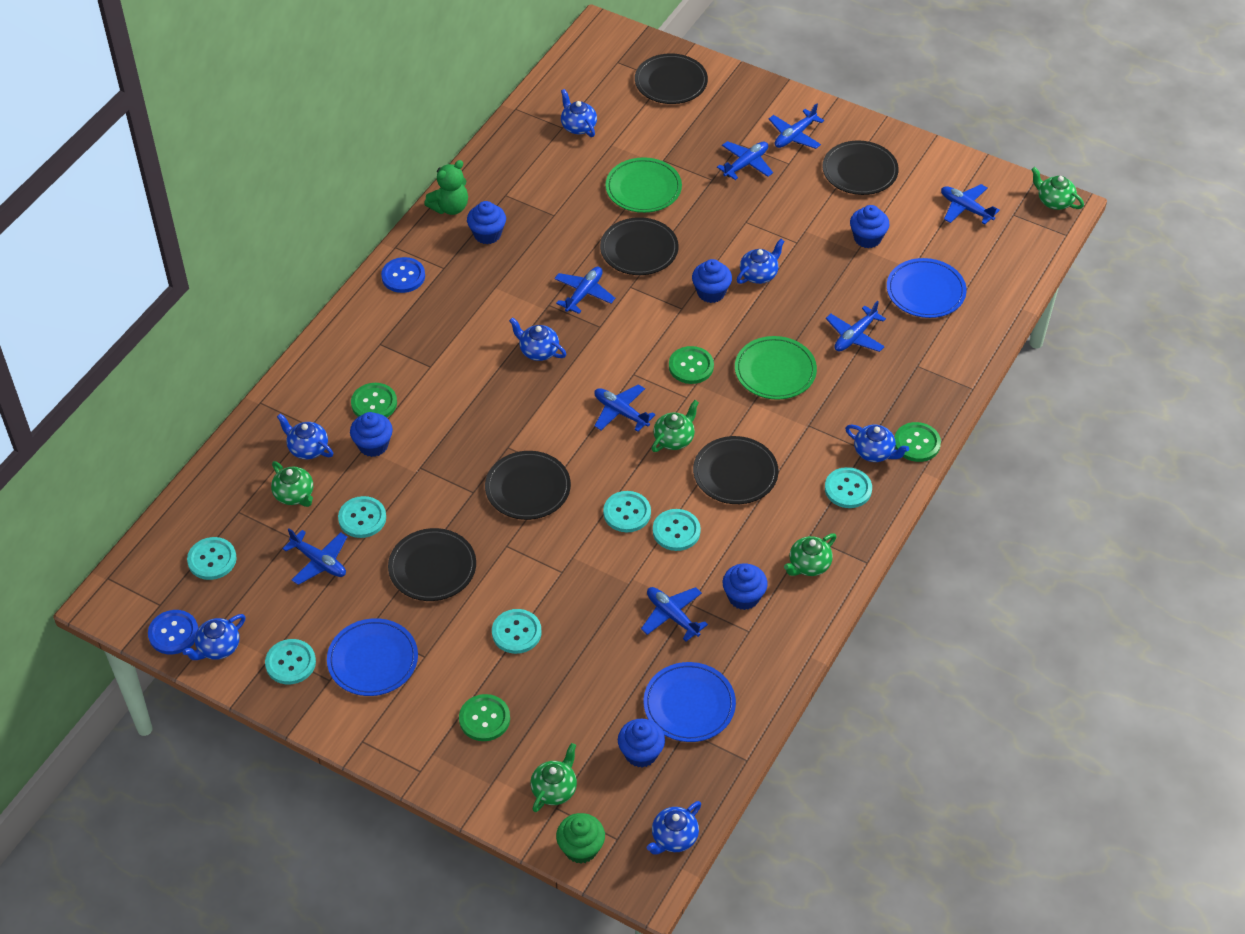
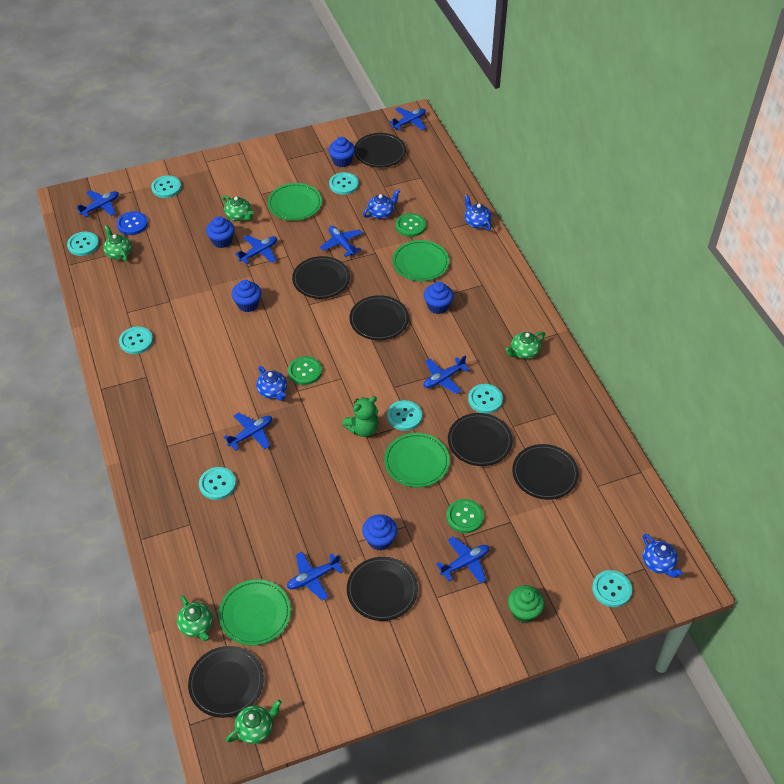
black plate: [388,528,476,601] [485,451,571,520] [600,217,678,275] [635,53,708,104] [693,436,779,504] [822,140,899,195] = 6 -> [188,646,264,718] [292,256,350,299] [347,557,418,621] [349,295,409,340] [355,133,406,167] [448,413,513,466] [512,444,579,500] = 7
blue button: [148,610,198,654] [381,257,425,293] = 2 -> [117,211,148,235] = 1
blue cupcake: [350,412,393,457] [467,201,506,244] [618,719,665,768] [692,259,732,303] [723,564,768,610] [850,205,889,248] = 6 -> [206,216,235,248] [232,280,261,312] [329,137,355,167] [362,514,397,551] [424,282,454,314] = 5
blue plate: [327,618,418,696] [643,662,736,742] [887,258,967,318] = 3 -> none = 0
blue teapot: [183,614,246,660] [277,413,333,459] [509,317,566,361] [561,89,597,137] [647,801,701,855] [737,239,785,284] [845,424,909,462] = 7 -> [256,366,287,401] [363,189,400,219] [465,195,492,230] [643,534,683,578] = 4
green button: [351,383,397,418] [459,694,510,741] [669,346,714,384] [895,422,941,462] = 4 -> [288,356,322,385] [396,213,426,237] [446,499,484,533] = 3
green plate: [605,157,682,213] [735,336,817,400] = 2 -> [218,579,291,646] [268,183,322,221] [384,433,450,487] [392,240,449,281] = 4
turquoise button: [187,537,237,580] [265,639,316,685] [338,496,386,538] [492,609,541,654] [603,491,651,532] [653,509,701,551] [825,467,872,508] = 7 -> [67,232,99,256] [119,326,153,354] [151,175,181,198] [199,467,236,500] [329,172,359,195] [387,400,422,431] [468,384,503,414] [592,570,632,607] = 8

